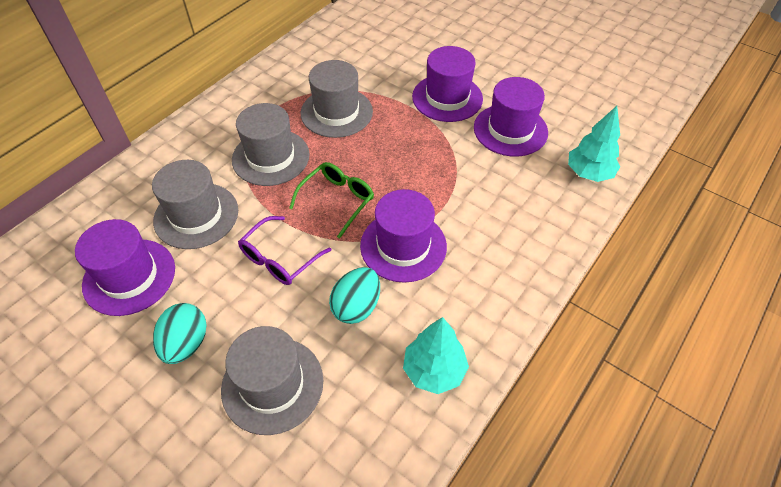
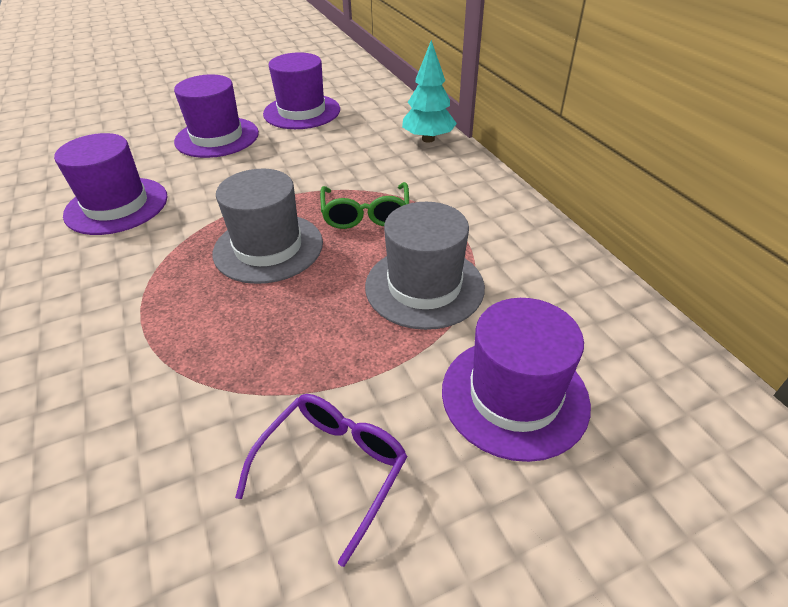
grey hat: [152,160,238,249] [221,326,323,435] [232,103,309,186] [301,60,373,138] = 4 -> [213,169,323,284] [365,202,485,330] = 2
turquoise egg: [153,303,207,364] [329,267,380,324] = 2 -> none = 0
turquoise tree: [403,317,469,394] [568,106,620,182] = 2 -> [402,40,457,143] = 1

